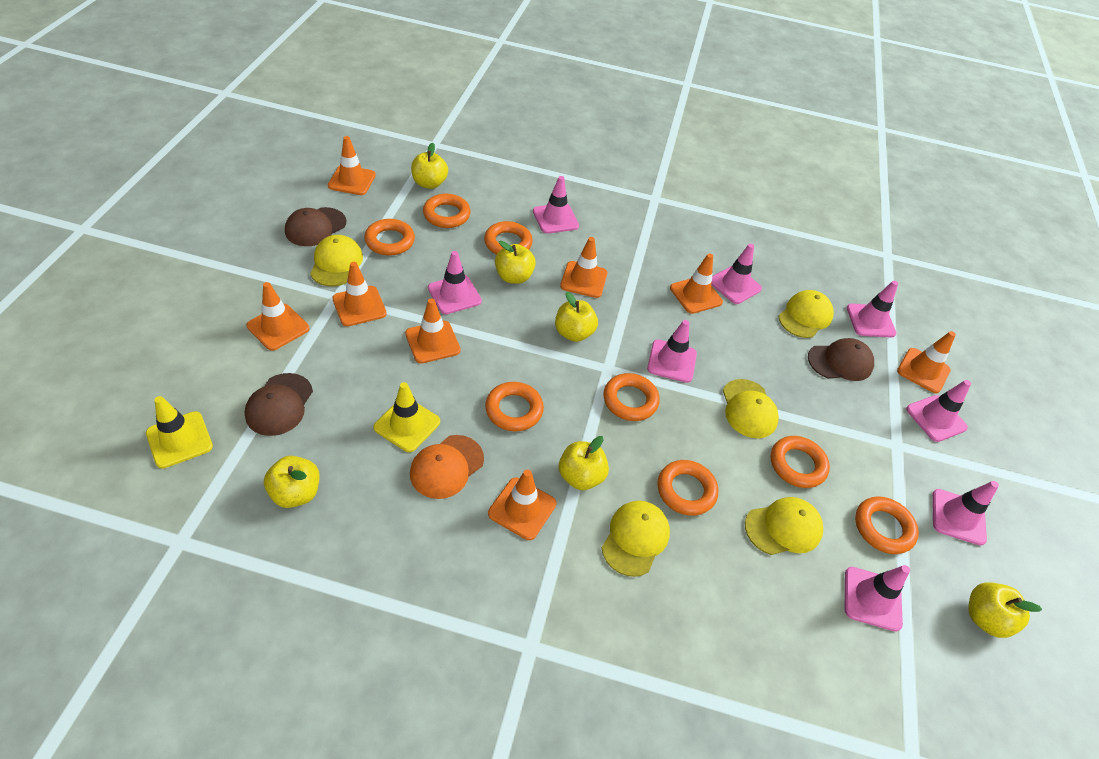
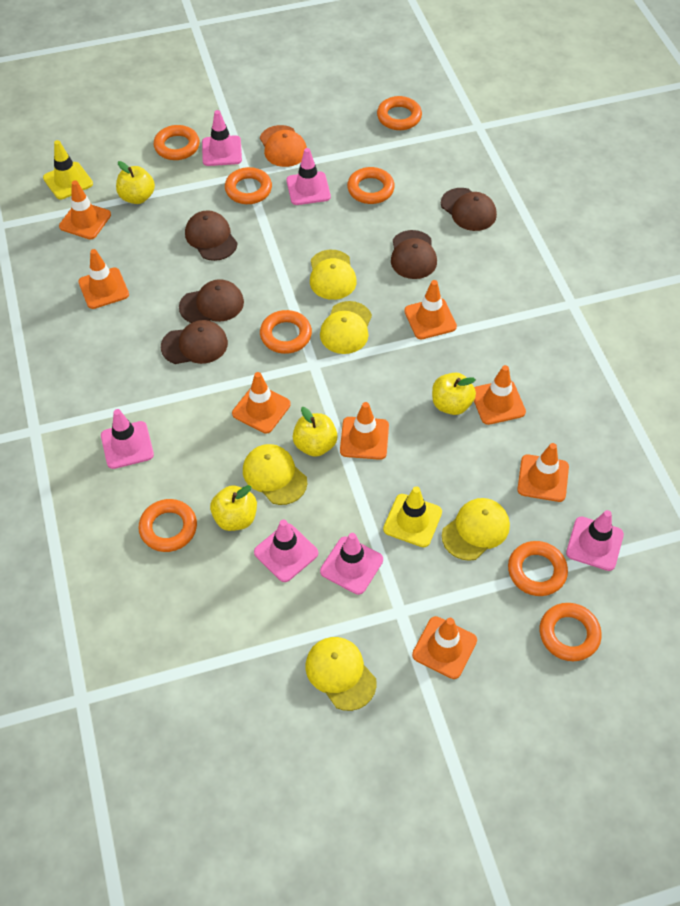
brown cap: [244,373,313,436] [285,207,346,246] [808,338,874,381] = 3 -> [161,320,228,364] [179,279,244,323] [185,210,238,261] [391,230,437,279] [441,188,497,231] = 5
pink traffic cone: [428,251,482,314] [533,176,579,234] [647,320,697,383] [711,244,762,304] [845,565,910,632] [847,281,898,338] [906,380,971,442] [932,481,999,546] = 8 -> [101,409,154,469] [202,110,242,166] [254,519,318,582] [286,148,331,205] [320,533,383,595] [566,510,624,571] = 6
yellow apple: [264,456,320,508] [411,143,448,189] [495,241,536,284] [555,292,598,342] [559,436,609,490] [968,582,1042,638] = 6 -> [116,161,155,204] [210,485,257,531] [293,407,338,457] [432,373,476,415] = 4

